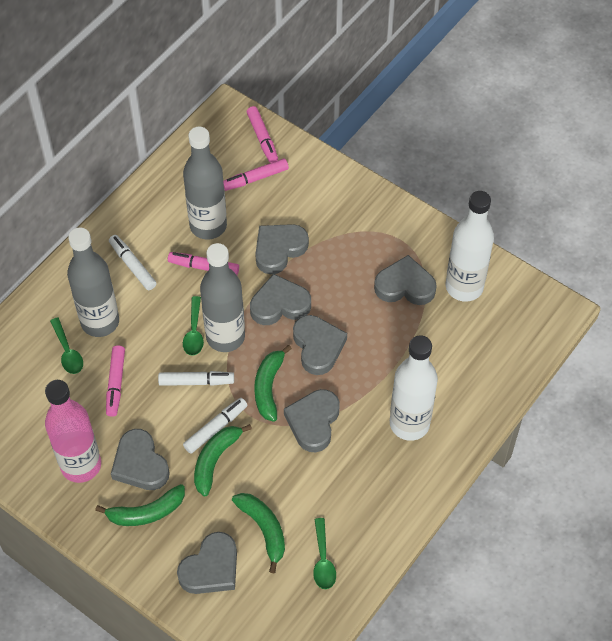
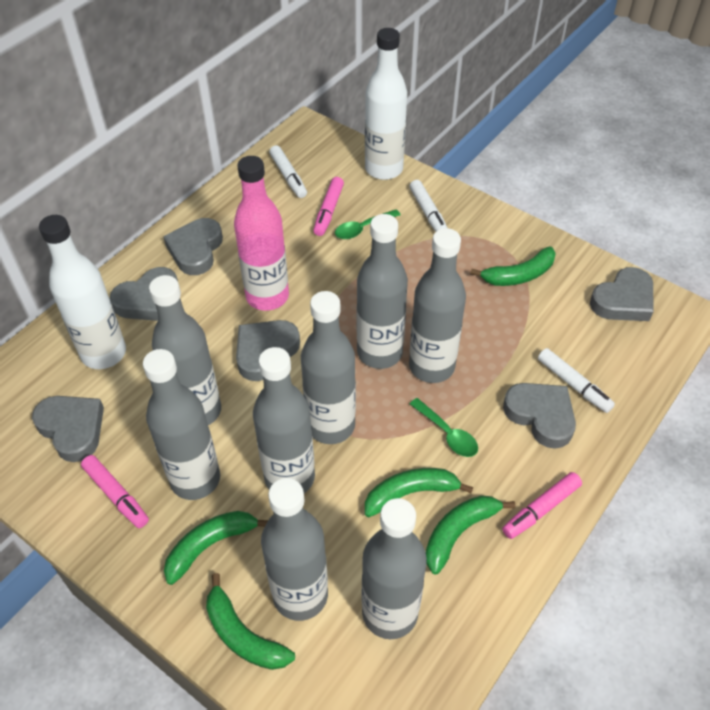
green banana: [95,484,185,526] [194,424,252,496] [232,493,285,573] [254,345,292,422] = 4 -> [164,511,268,585] [206,573,295,670] [365,468,473,517] [426,495,515,574] [470,246,556,286] = 5
green spoon: [50,317,83,374] [183,296,204,356] [313,518,336,589] = 3 -> [335,209,401,239] [410,398,478,457] = 2
grey bottle: [67,228,119,337] [183,127,227,240] [200,243,245,352] = 3 -> [143,349,220,500] [149,275,221,425] [253,347,315,493] [261,478,328,621] [301,291,356,444] [357,214,408,369] [362,498,427,639] [409,228,466,383] = 8
grey heart: [111,429,170,490] [177,532,237,594] [250,274,311,325] [255,224,309,274] [284,389,340,453] [293,315,347,375] [374,255,437,305] = 7 -> [32,396,104,462] [110,267,178,321] [163,218,223,275] [236,320,300,381] [503,383,576,449] [590,267,653,321] = 6
pink marker: [106,345,125,417] [168,252,239,275] [223,158,289,191] [247,106,278,163] = 4 -> [81,455,149,528] [313,177,344,236] [502,472,582,539] = 3

